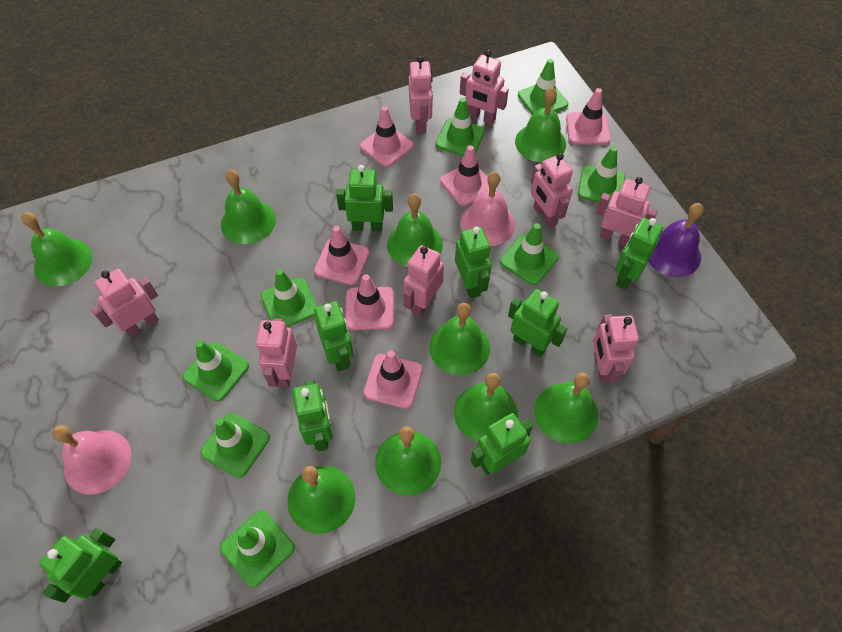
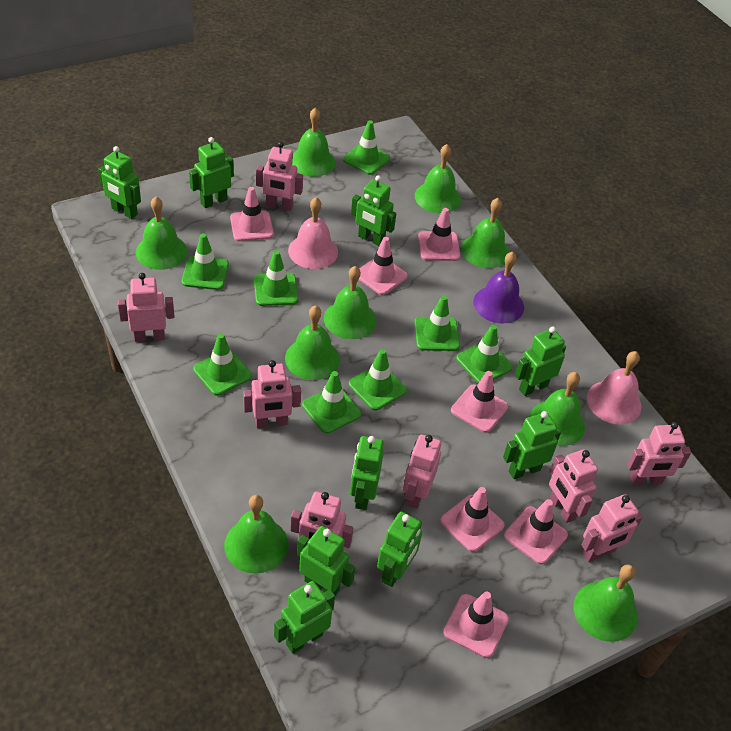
green robot: [39,528,122,603] [293,380,333,451] [314,301,354,371] [336,165,393,231] [455,227,492,298] [470,413,533,475] [508,289,567,357] [615,218,663,290] = 8 -> [98,146,141,219] [189,137,234,208] [274,581,335,654] [297,526,355,596] [350,436,384,510] [351,175,396,246] [377,512,422,587] [503,411,561,479] [515,326,566,396] = 9
pink traffic cone: [314,226,370,285] [345,274,394,330] [360,106,414,167] [363,351,423,409] [440,145,489,206] [566,88,610,145] = 6 -> [230,187,274,241] [359,237,408,295] [418,208,461,261] [440,487,505,552] [443,592,509,658] [451,371,508,433] [504,499,568,564] = 7

